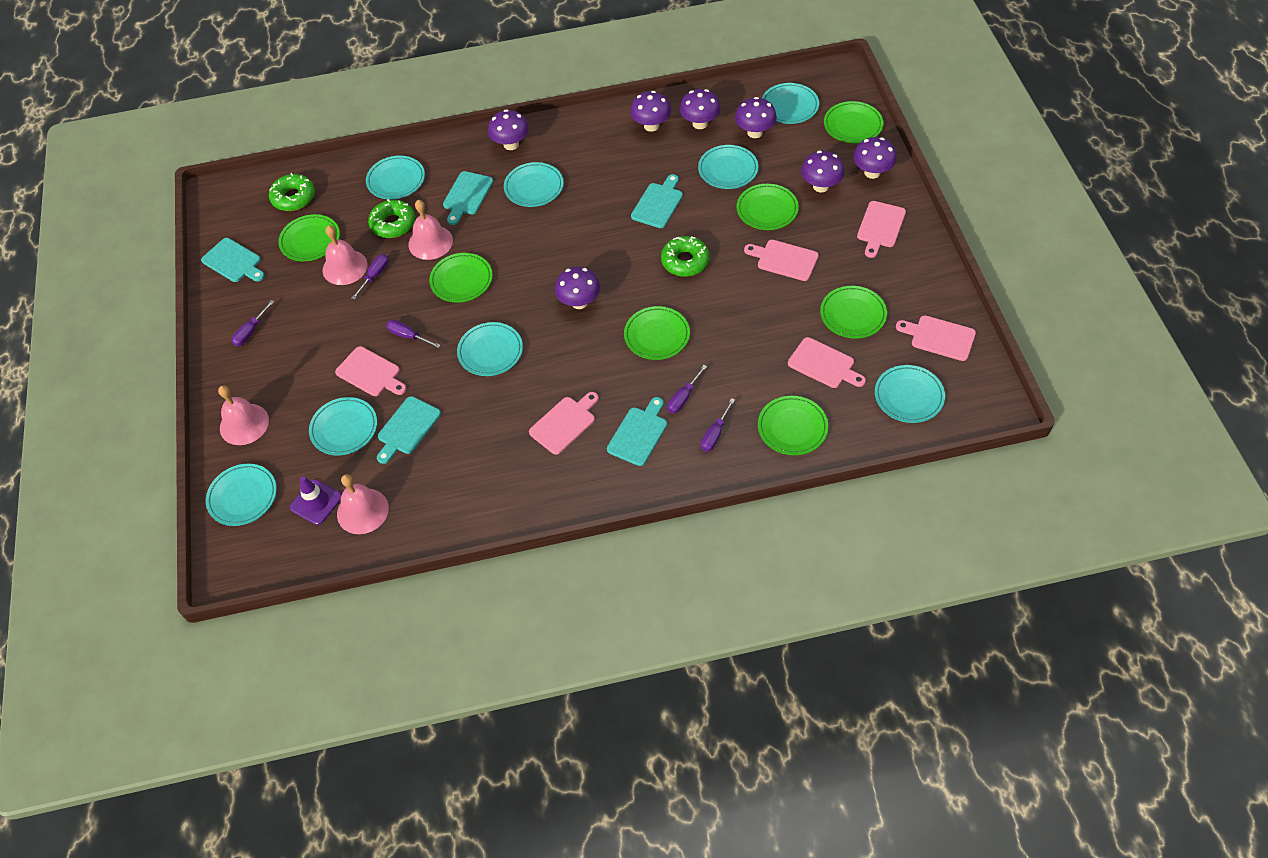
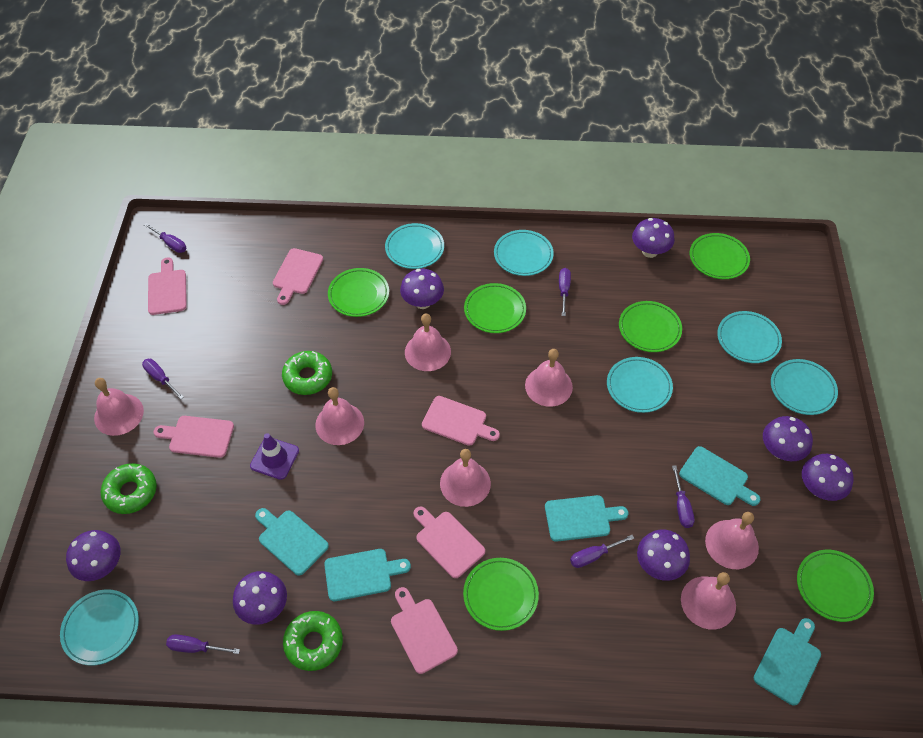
green plate: [278,214,340,261] [429,253,493,303] [624,306,690,360] [737,184,799,230] [758,396,828,455] [820,286,887,339] [824,101,883,143] = 7 -> [328,268,389,317] [463,558,539,631] [464,283,526,333] [619,301,682,352] [690,233,750,279] [797,550,874,622] = 6
pink bell: [218,386,269,445] [323,225,368,285] [337,474,389,534] [408,200,453,260] = 4 -> [94,378,144,436] [315,387,364,445] [405,314,451,371] [440,449,491,507] [525,349,573,407] [681,572,736,629] [705,512,759,569] = 7
purple screwdriver: [231,300,274,347] [351,254,389,300] [386,320,440,348] [667,365,707,414] [701,398,735,452] = 5 -> [142,359,184,399] [144,223,187,253] [166,634,240,654] [559,268,571,316] [570,535,634,568] [672,465,695,528] = 6
turquoise plate: [206,464,277,526] [309,397,377,456] [366,156,425,200] [457,322,523,376] [504,162,564,207] [698,145,759,189] [762,83,819,124] [875,365,945,423] = 8 -> [60,589,139,665] [385,223,444,269] [494,230,554,276] [607,357,673,413] [717,311,782,363] [771,359,838,415] = 6

